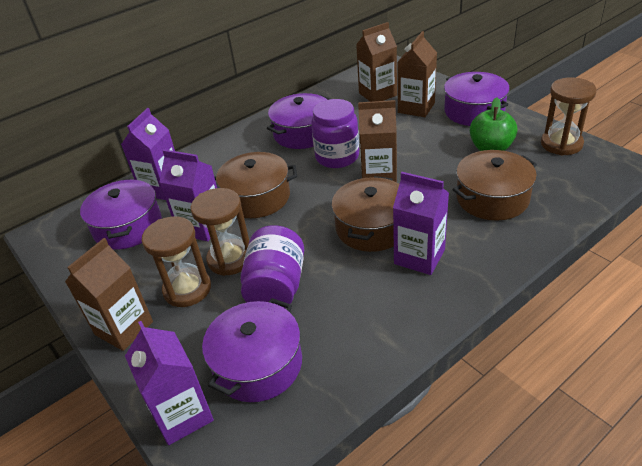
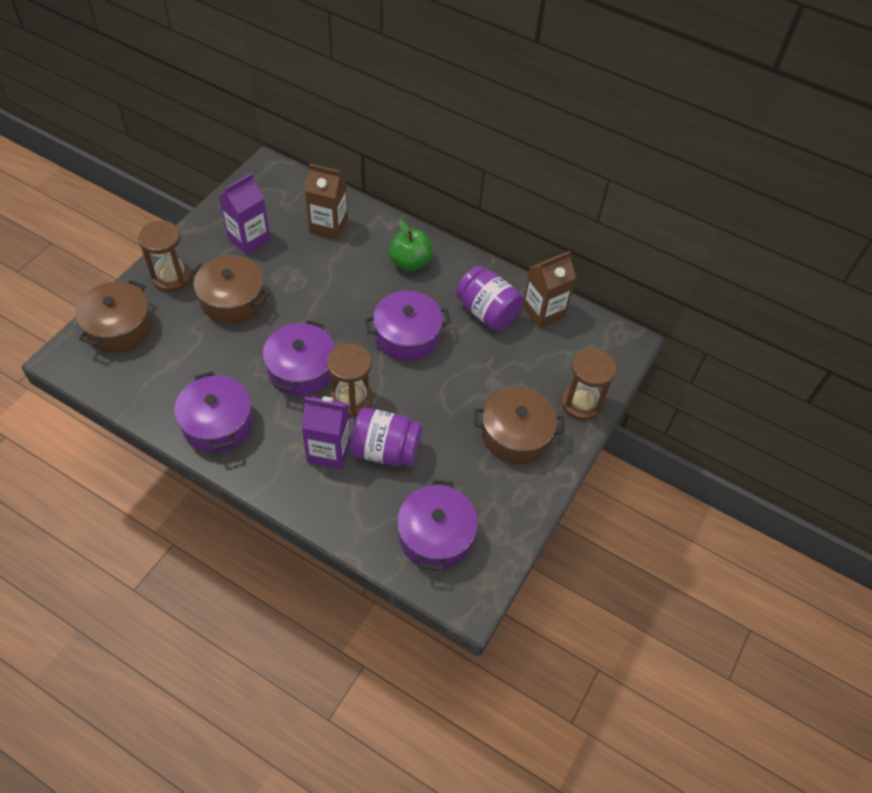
brown carton: [65,238,153,351] [356,22,397,102] [358,100,397,182] [397,31,437,117] = 4 -> [305,164,348,240] [522,251,576,328] = 2
purple carton: [121,108,175,200] [125,321,214,445] [160,149,217,241] [393,172,449,275] = 4 -> [219,174,270,255] [301,397,351,469] = 2

